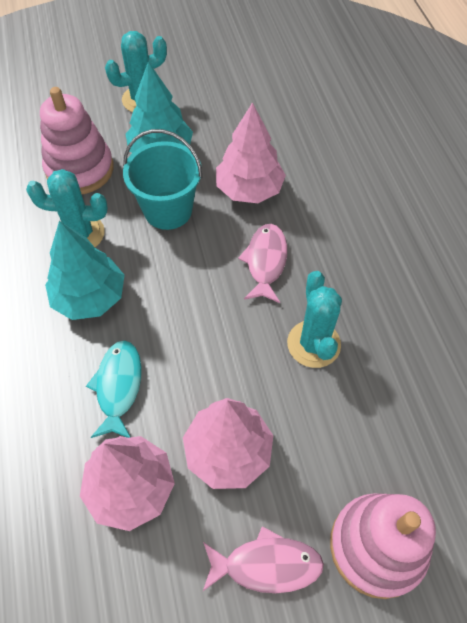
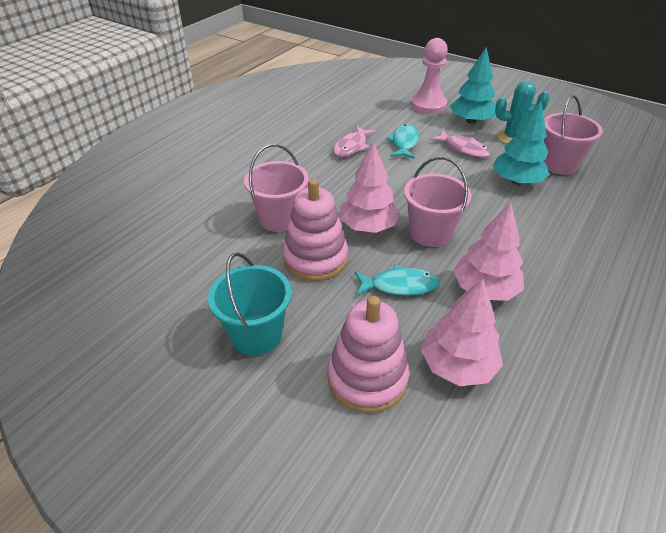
pink bucket: none = 0 -> [244,144,309,232] [404,157,472,247] [543,95,603,175] = 3
pink pawn: none = 0 -> [411,38,448,114] = 1
turquoise cactus: [26,169,108,247] [105,31,167,112] [287,271,342,368] = 3 -> [495,81,550,144] = 1
turquoise fish: [86,340,142,438] = 1 -> [355,264,440,296] [387,124,419,159] = 2

